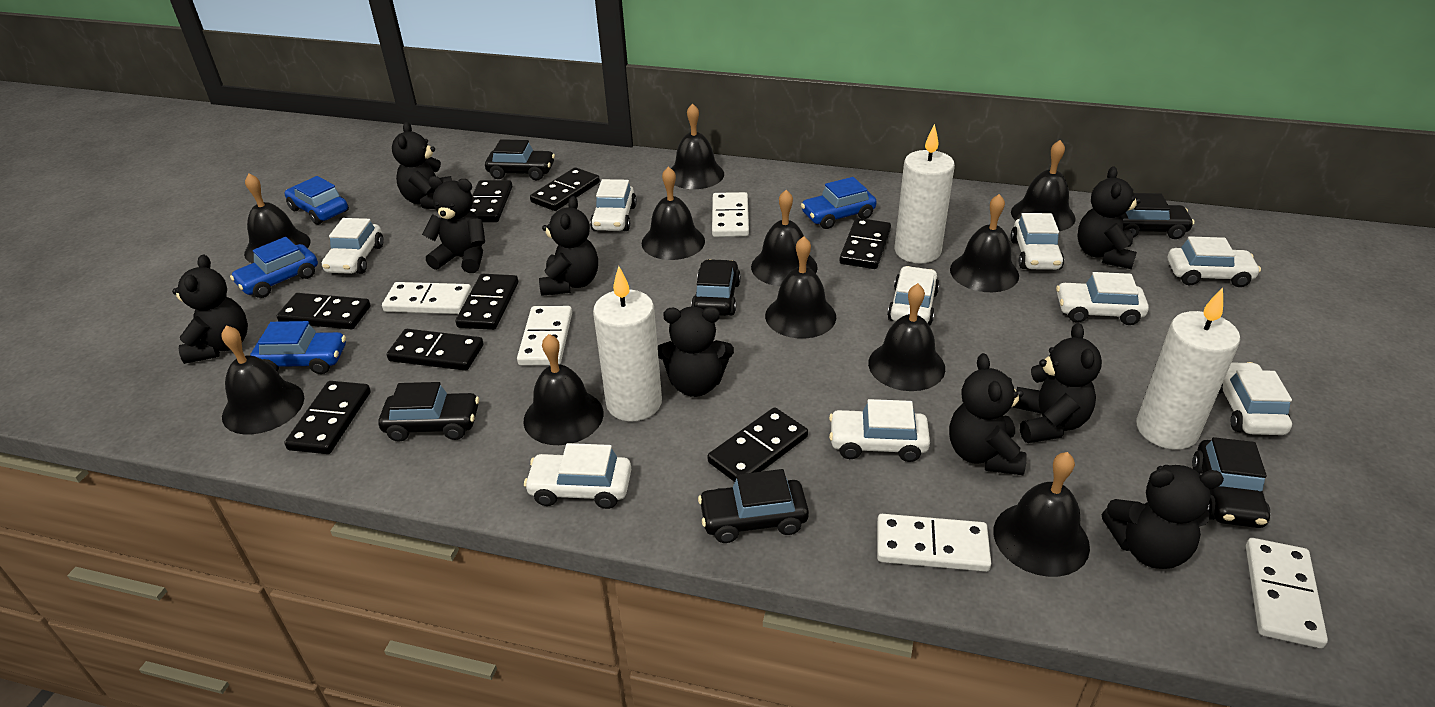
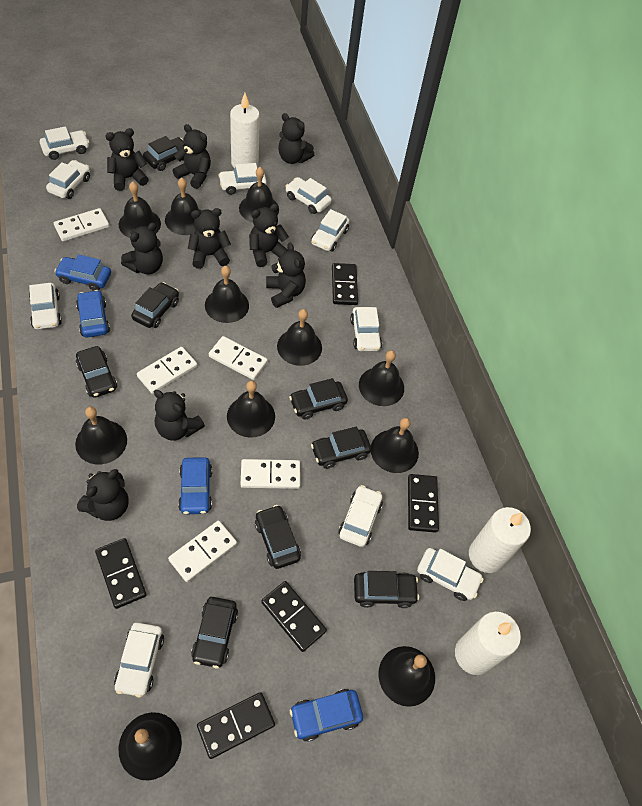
black car: [378,382,479,442] [485,139,555,180] [691,259,741,316] [698,469,809,543] [1123,193,1194,239] [1192,437,1270,528] = 6 -> [76,346,117,398] [131,282,179,328] [143,136,184,171] [191,597,238,668] [255,505,301,569] [289,378,348,419] [311,427,371,469] [354,571,419,608] = 8
black domino: [277,293,371,329] [284,381,371,454] [387,329,484,371] [455,274,518,330] [471,180,512,222] [530,167,600,211] [708,407,808,482] [839,218,891,269] = 8 -> [95,538,146,609] [197,692,275,759] [261,581,327,652] [332,263,358,305] [408,474,439,533] = 5
white car: [322,218,384,274] [524,443,631,509] [590,179,637,231] [829,399,930,462] [887,266,939,326] [1011,213,1064,270] [1056,272,1149,325] [1168,236,1261,287] [1219,362,1292,435] = 9 -> [29,283,62,329] [40,126,89,160] [46,160,90,199] [114,623,164,697] [218,163,267,195] [285,177,332,214] [311,209,349,252] [338,485,383,547] [350,307,382,351] [417,548,483,601] = 10

